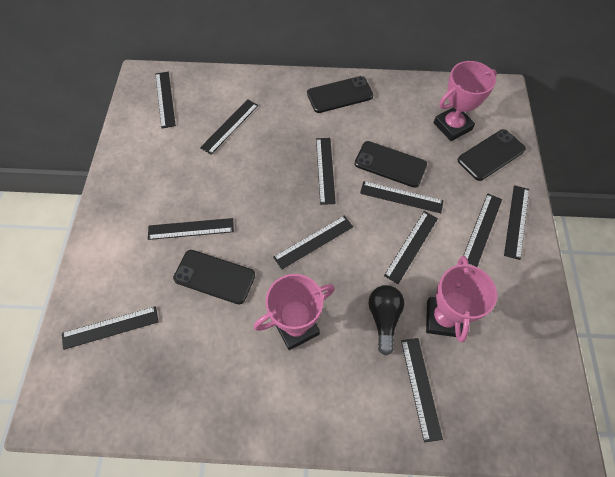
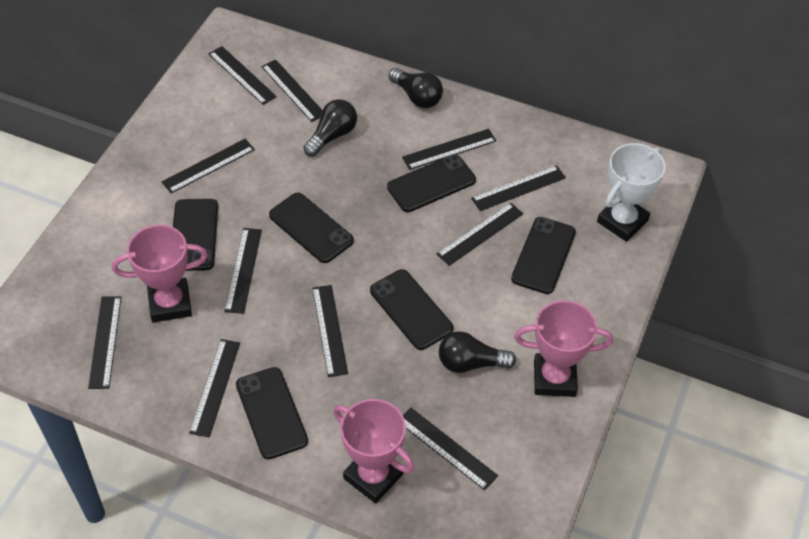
black light bulb: [369,285,404,355] = 1 -> [303,99,357,157] [389,68,443,108] [439,331,516,373] = 3
black phone: [173,250,255,304] [307,76,373,113] [355,141,427,188] [458,129,526,181] = 4 -> [173,199,218,271] [236,367,308,459] [269,193,354,263] [370,269,453,350] [387,154,476,212] [511,217,576,294] = 6
white trophy: none = 0 -> [597,143,666,242] = 1

